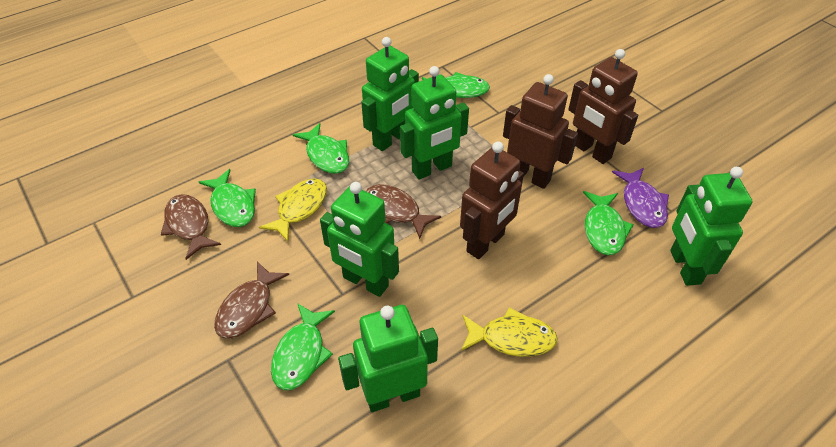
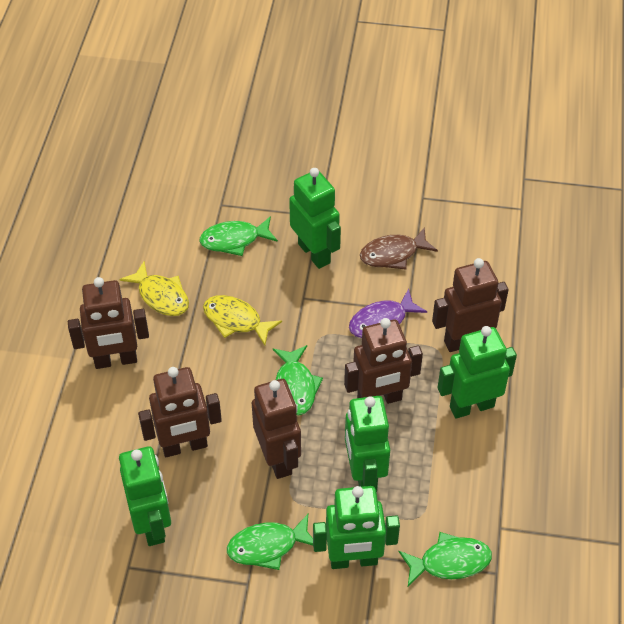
brown fish: [161,194,221,260] [214,262,289,339] [366,184,441,239] = 3 -> [360,227,438,269] = 1
brown robot: [460,142,524,259] [503,74,578,189] [568,49,638,164] = 3 -> [68,277,149,369] [138,367,222,457] [252,379,301,479] [344,318,423,404] [432,258,509,352] = 5
green fish: [199,169,256,227] [271,303,335,390] [293,123,349,174] [422,72,490,98] [583,191,633,255] = 5 -> [199,216,278,256] [227,514,313,570] [273,345,323,415] [399,532,492,586] = 4

